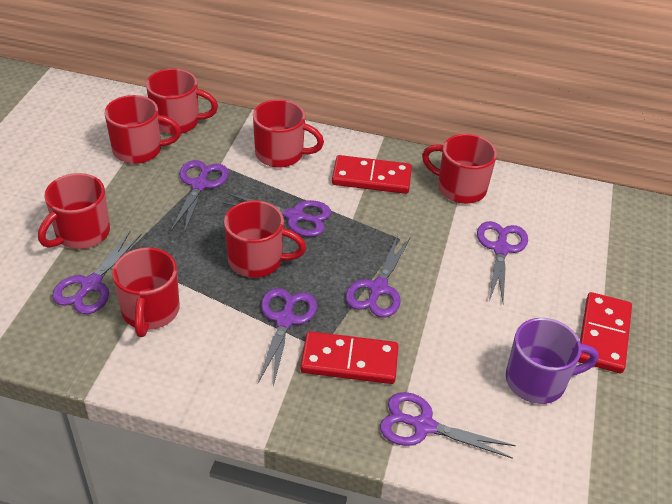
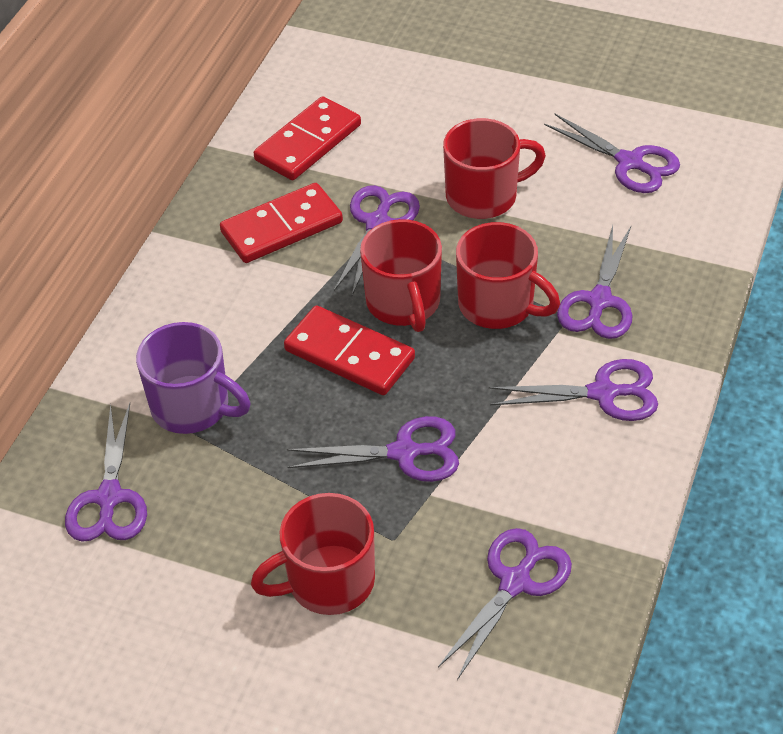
red mug: [38,173,110,249] [105,95,181,164] [112,247,180,337] [146,68,218,134] [224,200,306,278] [253,99,324,168] [422,134,497,204] = 7 -> [251,493,375,615] [360,219,442,332] [443,118,546,219] [456,222,560,329] = 4

